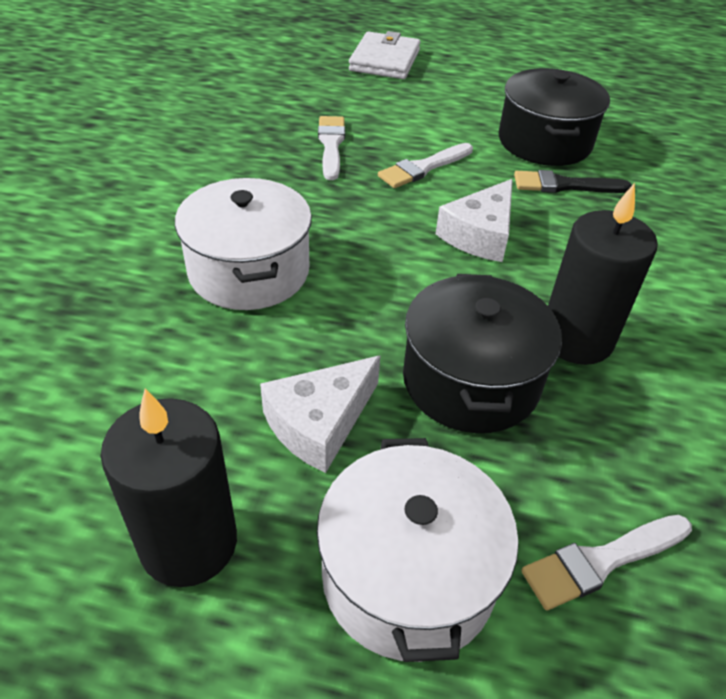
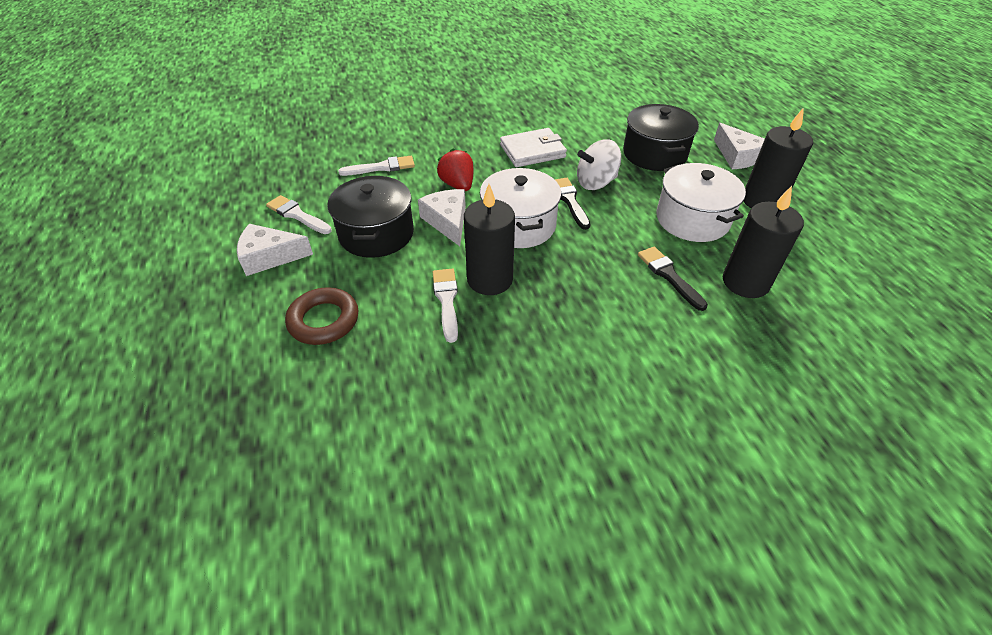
black brush: [514,170,632,193] = 1 -> [554,178,590,230] [638,247,708,311] = 2
black candle: [101,389,237,587] [548,183,658,365] = 2 -> [464,184,515,295] [723,186,804,298] [744,108,813,208] = 3
brown ring: none = 0 -> [285,287,359,345] = 1
red strawberry: none = 0 -> [437,149,473,191] = 1
white cheese: [260,356,380,473] [436,179,513,262] = 2 -> [237,224,313,276] [418,189,466,246] [714,123,765,169] = 3
white spinning top: none = 0 -> [577,139,621,190] = 1

